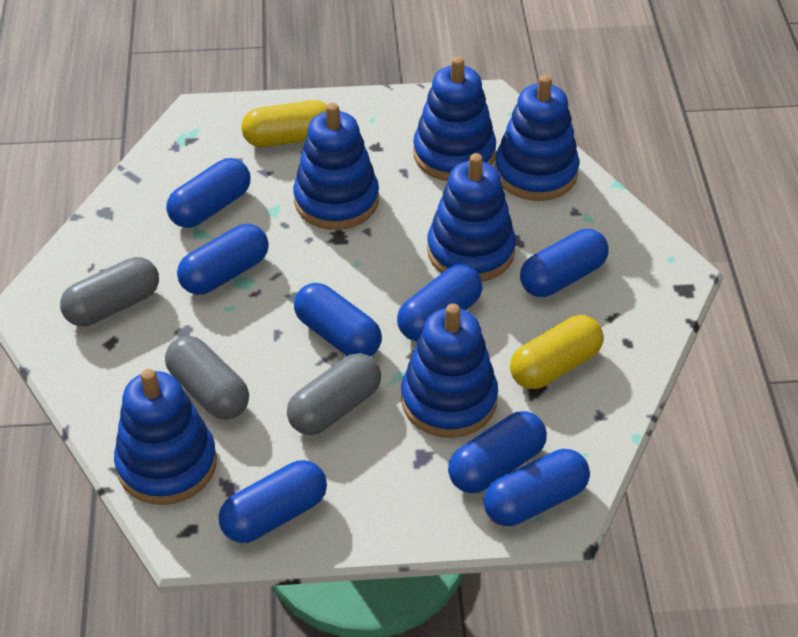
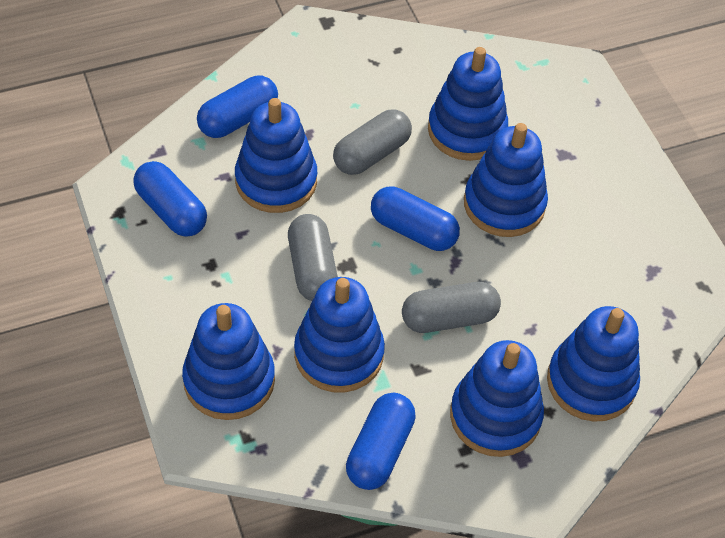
blue capsule: [166,158,251,228] [177,224,269,295] [219,460,327,543] [294,283,382,357] [397,264,483,342] [448,411,547,493] [484,449,590,526] [520,229,609,297] = 8 -> [133,161,207,237] [197,76,278,138] [346,393,416,490] [371,186,460,251] = 4
blue stacking toy: [114,369,217,505] [293,103,379,230] [401,303,498,438] [413,56,496,181] [427,153,516,282] [495,75,579,201] = 6 -> [182,303,275,420] [235,98,317,213] [294,277,385,393] [428,47,508,161] [450,340,544,457] [464,123,548,237] [547,306,640,422] = 7
yellow capsule: [242,100,327,147] [510,315,603,389] = 2 -> none = 0

